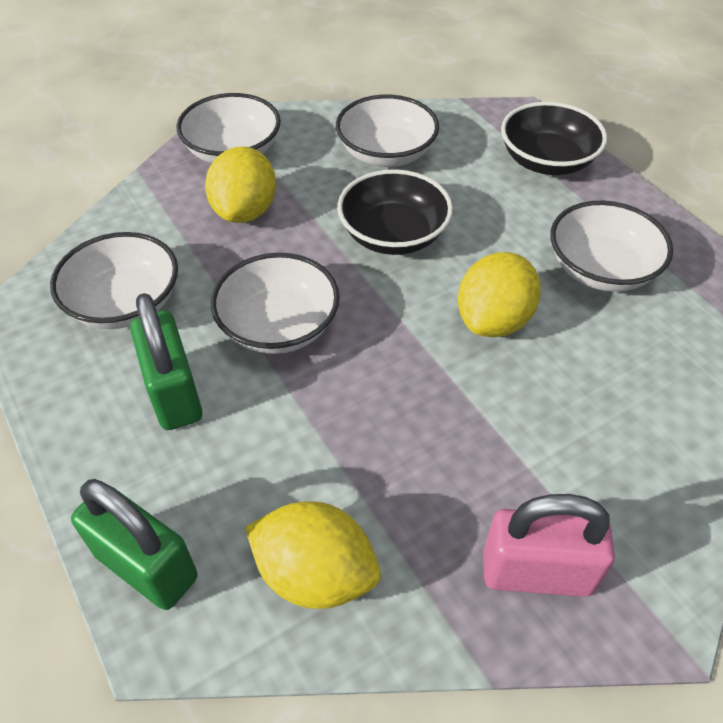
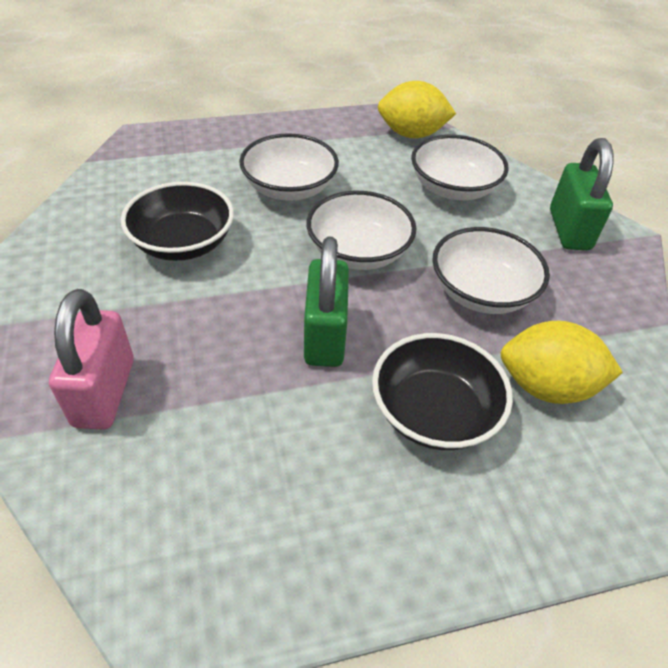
white bowl: [50,232,178,329] [176,93,281,163] [211,253,340,354] [336,95,439,167] [550,201,673,292] = 5 -> [239,133,339,201] [306,191,417,270] [411,135,509,200] [432,227,550,314] = 4
yellow lemon: [205,147,276,223] [245,501,381,609] [458,252,541,337] = 3 -> [378,81,456,138] [501,321,623,404] = 2

